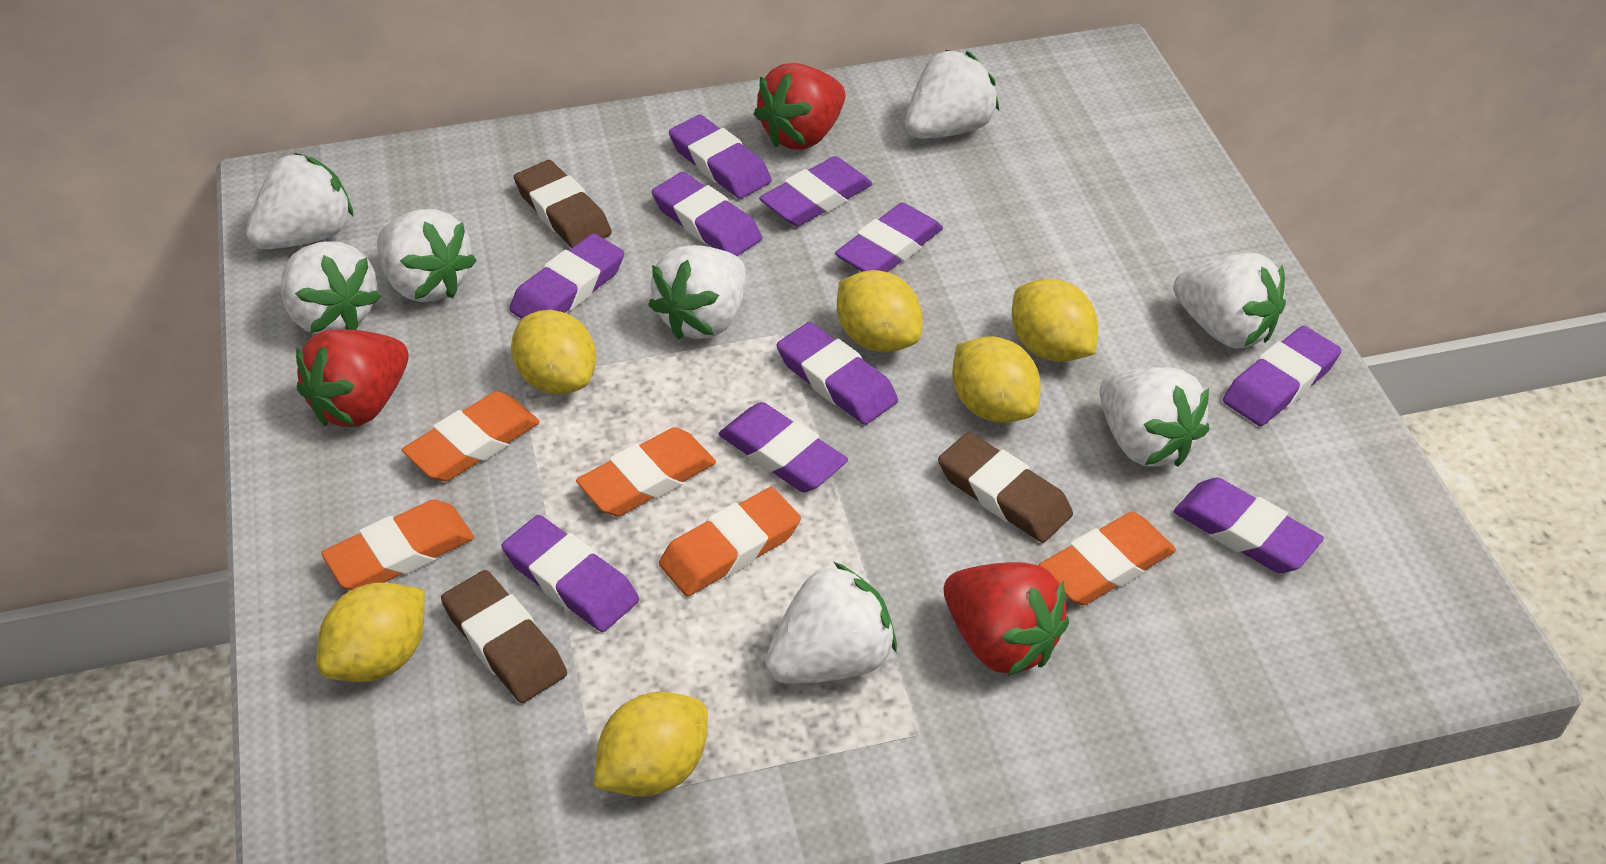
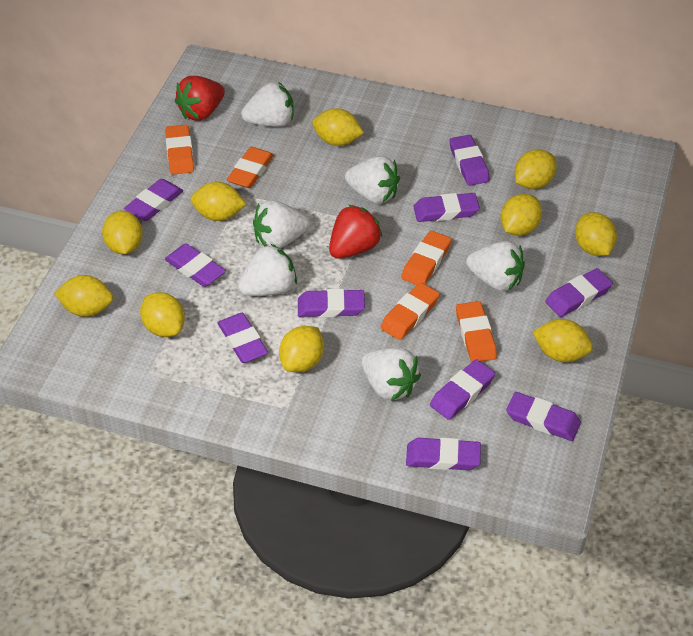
brown eraser: [441,570,567,703] [514,160,612,248] [938,432,1073,543] = 3 -> none = 0
red strawberry: [296,329,409,427] [754,63,846,149] [944,562,1069,676] = 3 -> [175,76,225,121] [329,205,382,259] = 2
white strawberry: [246,153,353,249] [281,241,381,334] [377,209,477,302] [648,245,746,340] [765,562,897,684] [905,50,999,139] [1099,367,1209,467] [1173,253,1286,349] = 8 -> [238,244,297,296] [241,82,294,127] [253,200,310,248] [345,156,400,204] [362,348,421,401] [466,241,525,291] = 6
yellow lemon: [316,583,425,682] [511,310,596,394] [593,692,708,797] [837,270,922,352] [952,336,1041,423] [1012,279,1098,362] = 6 -> [54,275,113,317] [102,211,143,254] [140,292,185,337] [191,182,246,221] [279,326,324,372] [312,108,364,146] [500,194,542,236] [515,149,557,189] [533,319,593,362] [575,212,617,256] = 10

